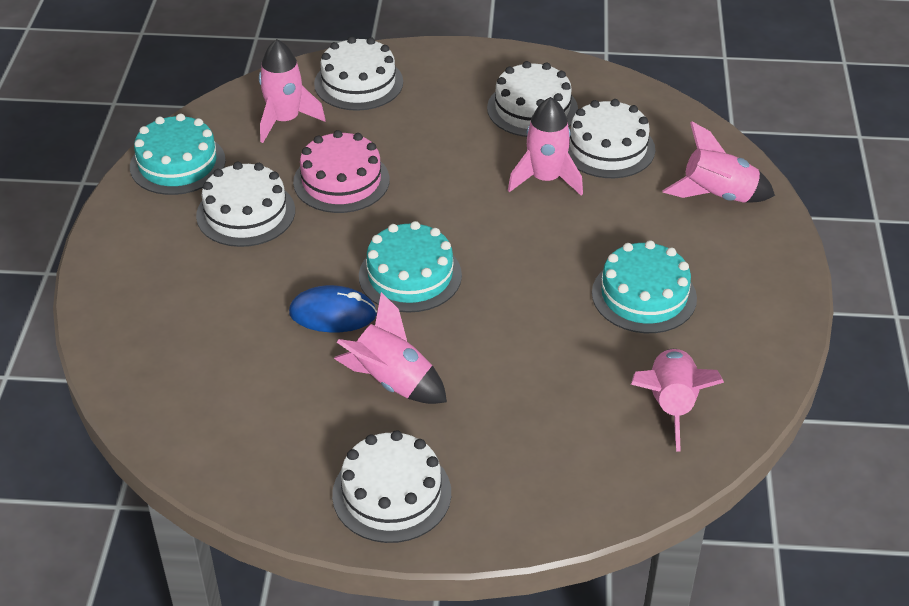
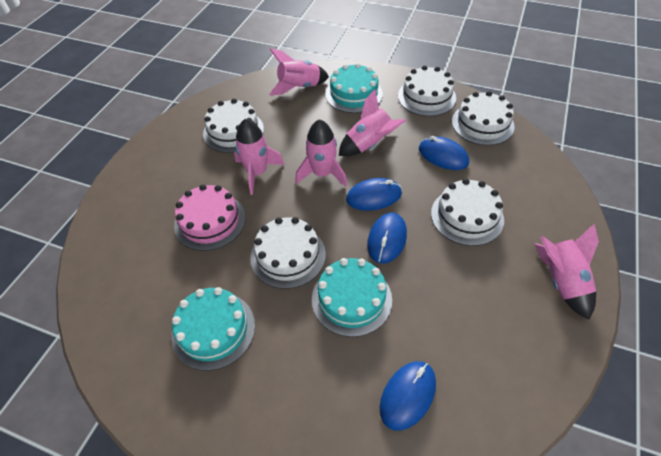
blue mouse: [289,285,377,332] = 1 -> [346,178,402,211] [367,212,407,264] [380,361,436,431] [419,136,469,170] = 4

